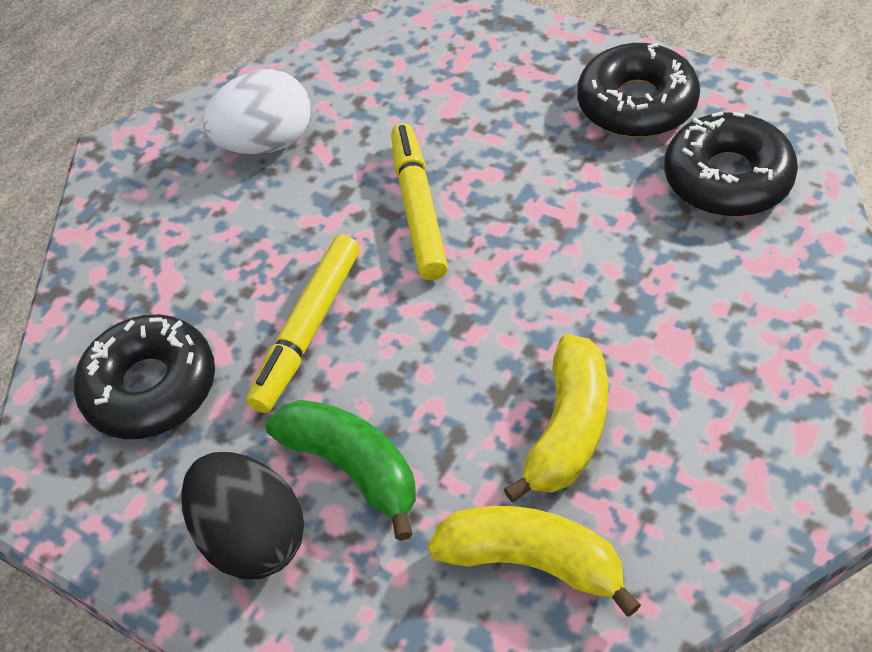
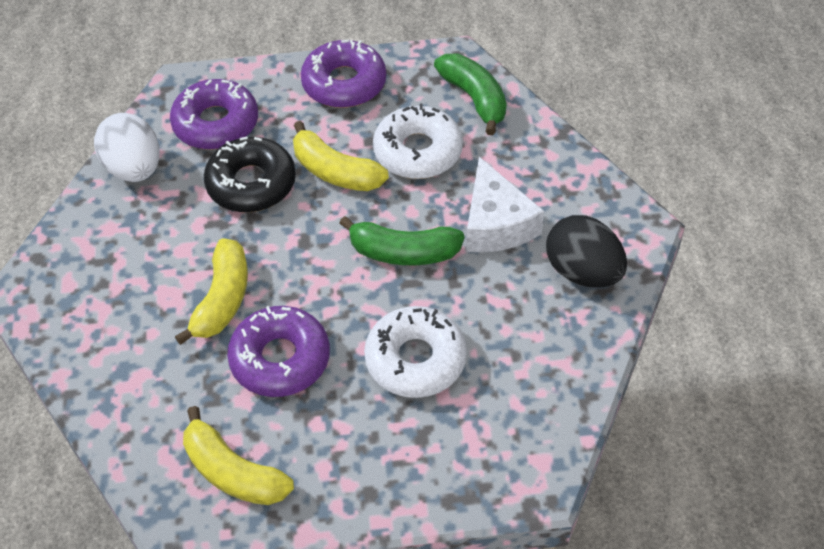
black donut: [74,314,215,439] [577,43,700,137] [664,112,798,217] = 3 -> [204,137,296,212] = 1
green banana: [265,400,416,541] = 1 -> [339,216,465,265] [434,54,507,135] = 2
purple donut: none = 0 -> [170,79,258,150] [227,306,330,397] [301,40,386,108] = 3
white cheese: none = 0 -> [466,157,544,252] = 1
white donut: none = 0 -> [364,306,467,398] [373,104,463,179] = 2
yellow banana: [428,506,641,616] [504,334,608,502] = 2 -> [175,238,248,345] [183,406,294,505] [293,121,389,191] = 3
yellow marker: [246,235,360,413] [391,123,448,280] = 2 -> none = 0

